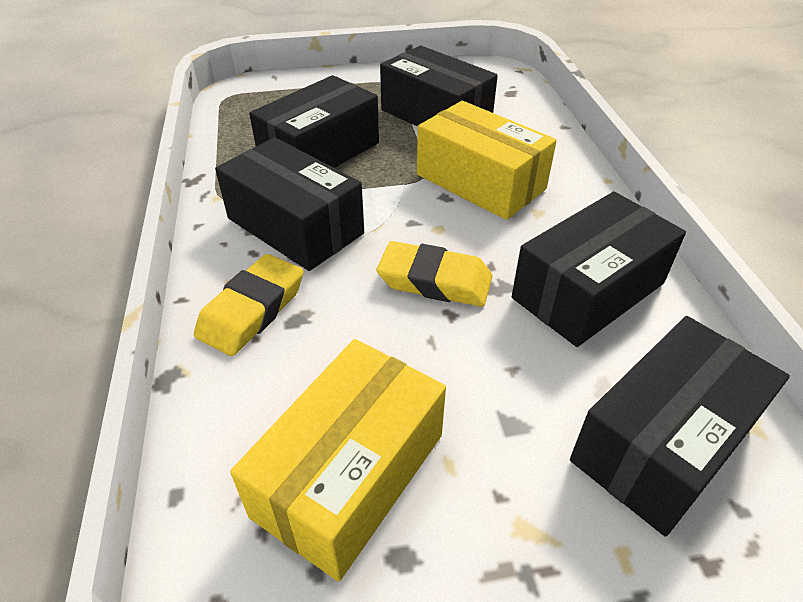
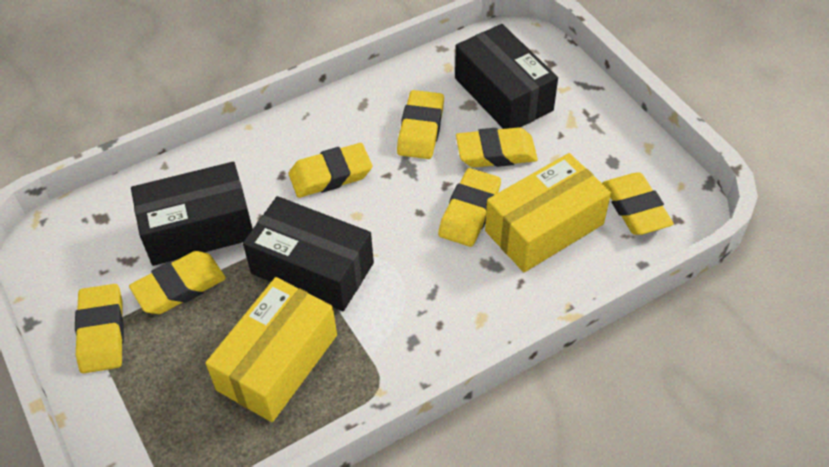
black box: [215,137,364,271] [249,75,379,168] [380,46,498,127] [512,192,686,347] [570,316,790,536] = 5 -> [131,162,253,266] [243,196,374,311] [455,24,558,129] = 3
yellow eraser: [194,254,303,356] [377,241,492,307] = 2 -> [75,284,124,373] [129,251,226,314] [289,143,372,198] [397,90,444,159] [438,168,501,247] [456,127,538,168] [602,172,674,235] = 7

